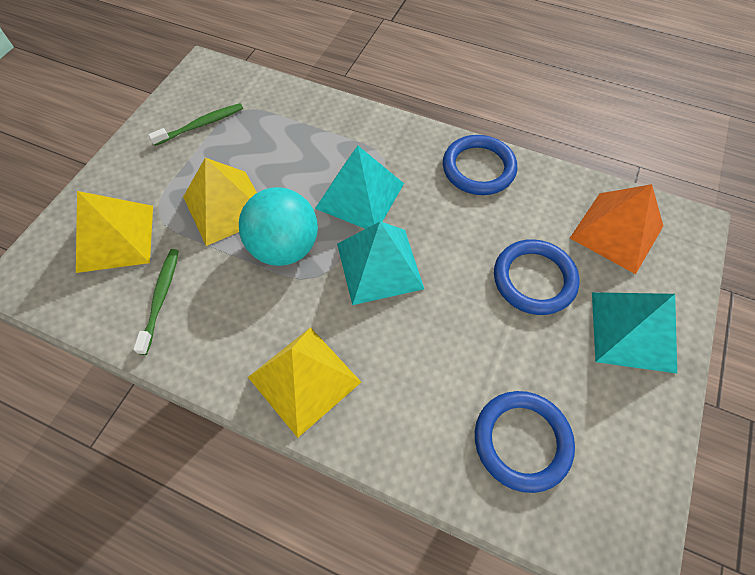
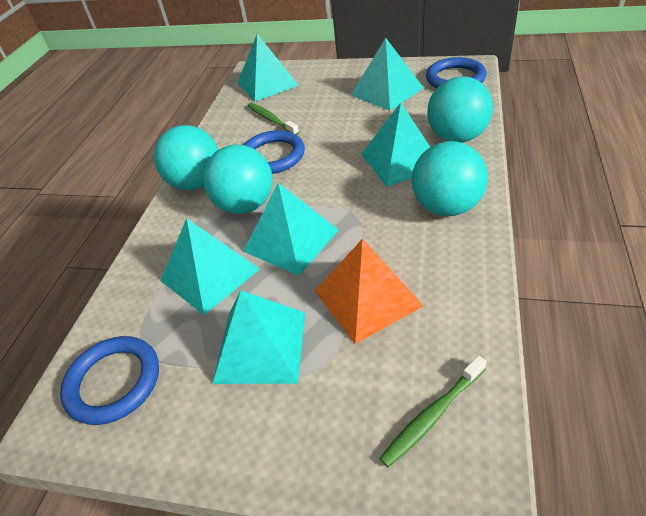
turquoise ball: [239,187,318,266] = 1 -> [154,125,218,190] [203,144,273,214] [412,141,488,216] [427,76,493,143] = 4
turquoise pyramid: [315,146,404,229] [337,221,424,305] [592,292,677,373] = 3 -> [160,218,260,315] [212,291,305,384] [237,34,299,101] [243,183,338,276] [351,38,424,111] [361,103,430,187] = 6
yellow pyramid: [76,191,153,273] [183,158,257,246] [248,327,361,438] = 3 -> none = 0

